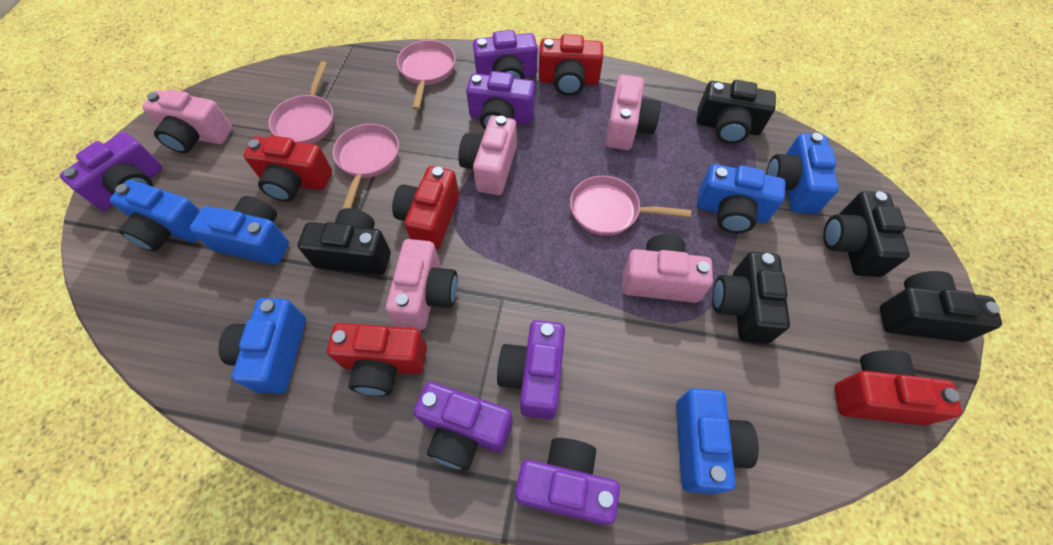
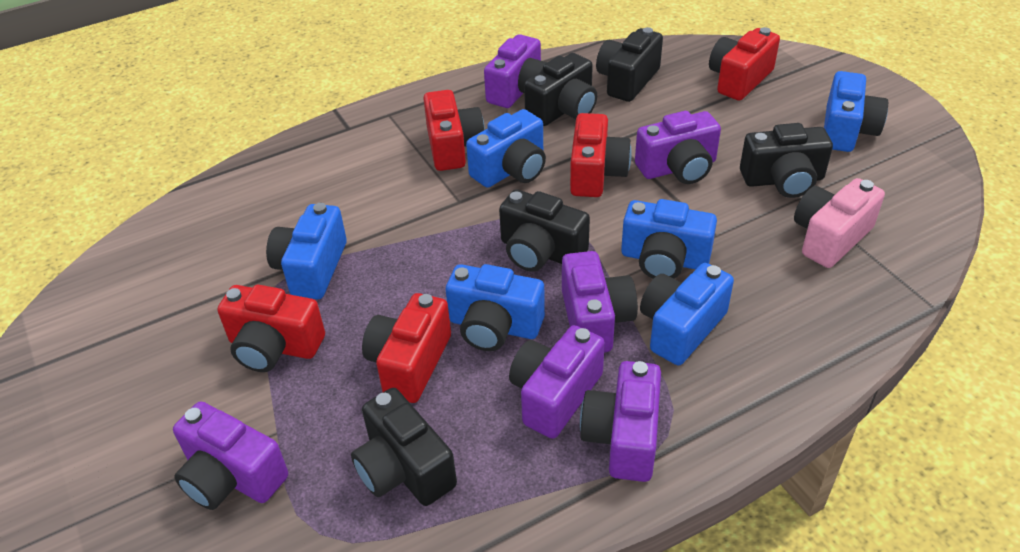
pink camera: [142,89,233,154] [386,239,458,330] [458,116,517,195] [606,75,661,150] [623,234,713,303] = 5 -> [794,178,885,268] = 1
pink pan: [269,61,333,144] [333,124,399,209] [397,40,456,110] [570,176,691,236] = 4 -> none = 0

